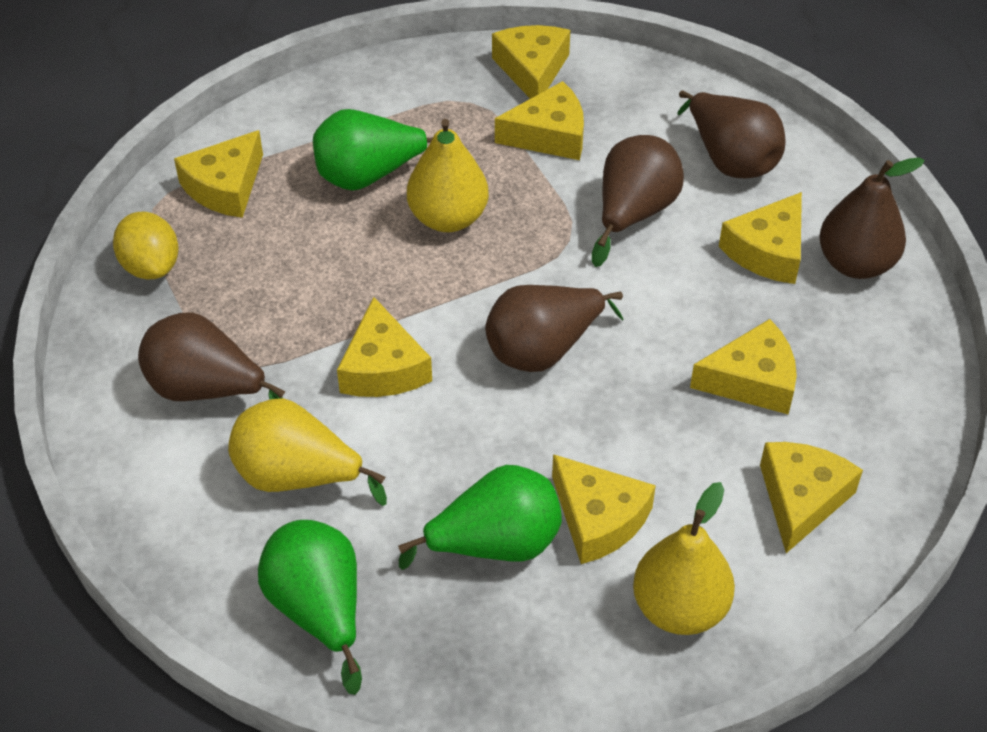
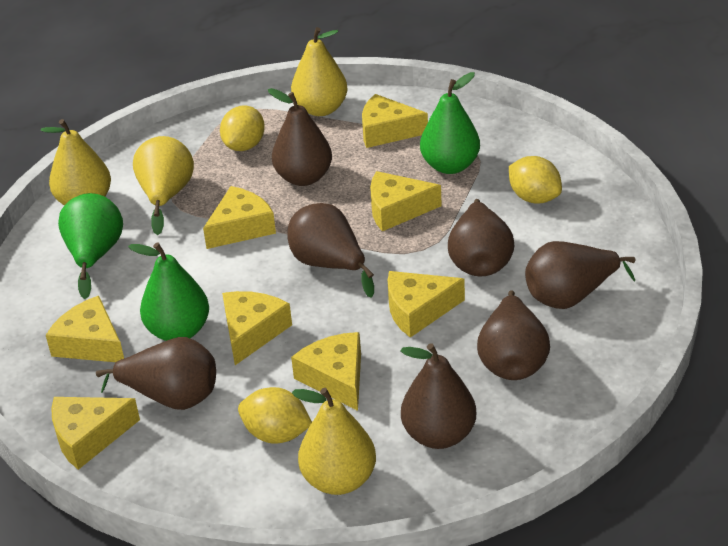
brown pear: [138,313,285,401] [485,285,624,372] [592,135,684,267] [677,90,786,178] [819,157,925,279] = 5 -> [96,337,216,410] [268,88,332,186] [287,203,374,298] [401,343,476,449] [448,199,515,276] [477,290,550,380] [525,241,635,309] = 7
yellow lemon: [113,212,178,279] = 1 -> [220,105,265,151] [238,387,312,443] [509,156,562,204] = 3
yellow pear: [228,398,387,506] [407,119,489,232] [633,482,735,635] = 3 -> [41,119,111,206] [133,136,194,235] [291,27,348,116] [292,388,376,495] = 4

